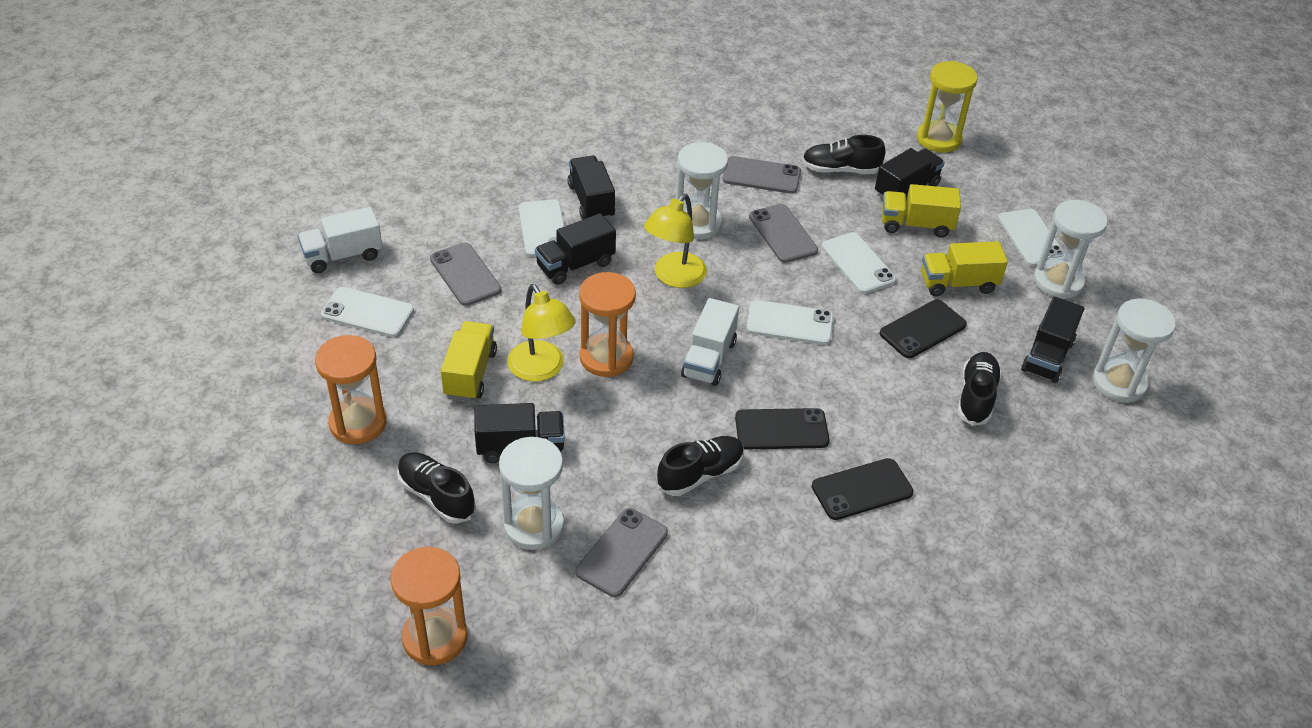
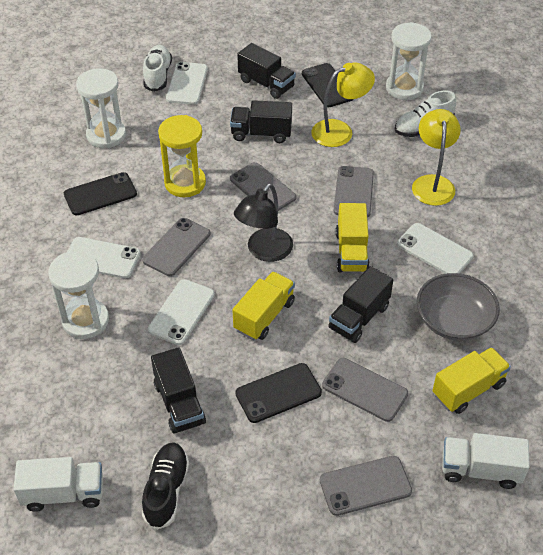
black lamp: none = 0 -> [234,183,293,262] = 1
black shoe: [397,452,476,524] [657,436,744,496] [802,135,886,174] [957,352,1002,426] = 4 -> [142,442,189,530] = 1
black truck: [475,403,565,463] [535,213,616,285] [567,156,615,220] [875,148,945,200] [1021,297,1084,383] = 5 -> [151,347,206,434] [230,100,292,143] [237,43,296,99] [328,266,393,343] = 4
grey bowl: none = 0 -> [417,273,500,341] = 1
grey phone: [430,243,501,306] [575,508,668,597] [722,156,801,194] [749,204,818,263] = 4 -> [142,218,210,276] [230,162,296,211] [320,456,412,516] [322,358,408,422] [334,166,374,217] = 5
orange hourglass: [315,335,387,444] [391,547,468,665] [579,272,636,377] = 3 -> none = 0
white hourglass: [499,437,564,550] [676,142,728,239] [1034,200,1108,299] [1093,299,1176,403] = 4 -> [48,251,109,339] [76,68,126,148] [386,22,432,100] = 3
white phone: [321,287,414,337] [518,200,565,257] [747,300,834,345] [821,232,896,294] [998,209,1063,266] = 5 -> [67,237,141,278] [148,279,215,345] [166,62,208,105] [397,223,474,274] = 4
white shoe: none = 0 -> [143,45,172,92] [395,91,456,137] = 2

